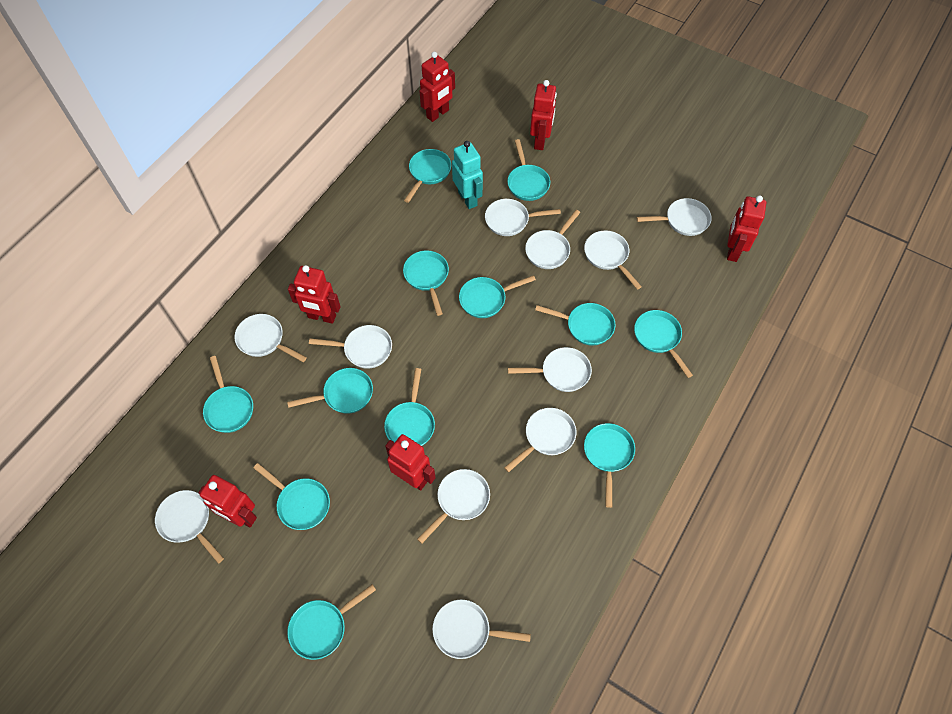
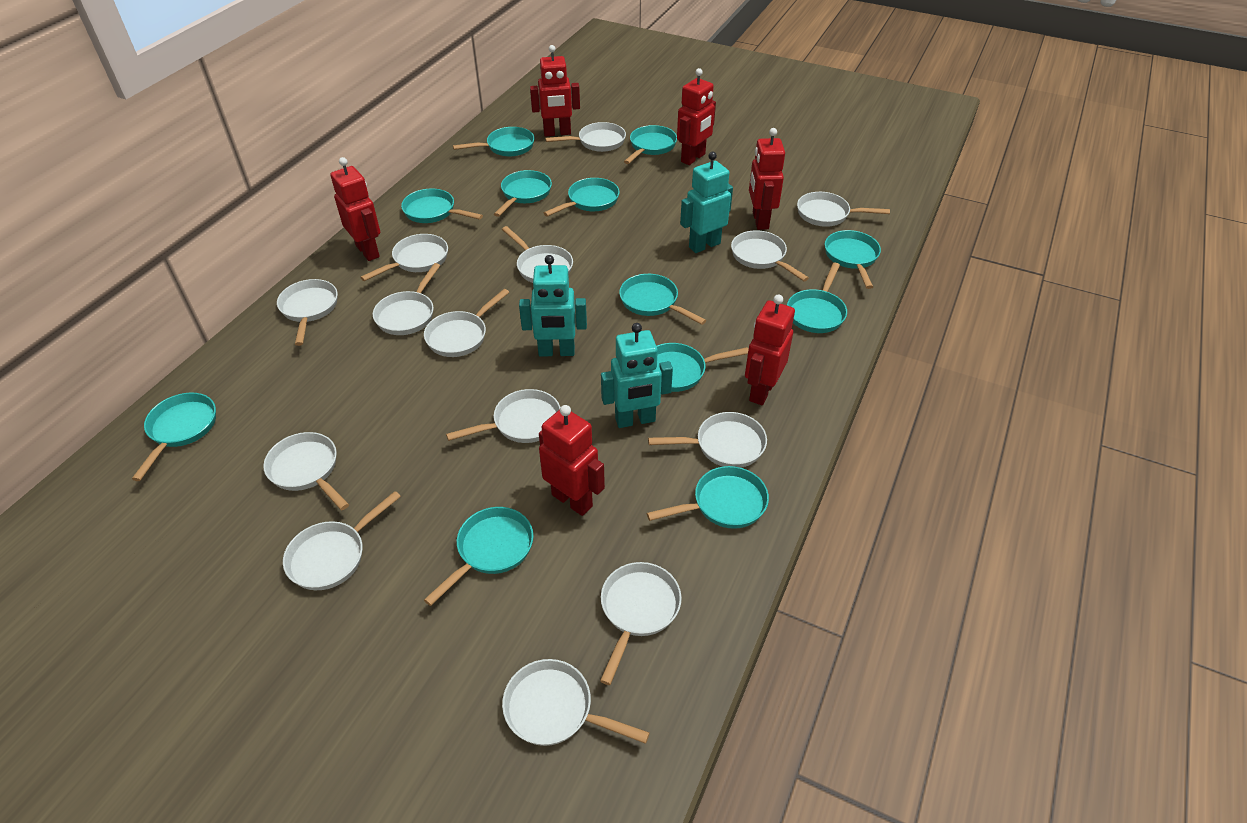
turquoise robot: [452,141,483,209] = 1 -> [519,255,587,356] [601,323,673,428] [680,152,733,253] = 3
white pan: [155,490,224,563] [234,314,307,362] [309,325,392,369] [417,469,490,544] [432,600,531,659] [485,199,561,236] [504,408,576,472] [508,347,592,392] [525,210,581,269] [584,230,642,289] [636,198,712,236] = 11 -> [263,432,349,510] [277,279,338,346] [283,491,401,590] [360,234,448,281] [373,263,440,335] [424,289,509,357] [446,389,561,443] [502,226,573,283] [502,659,650,746] [545,122,626,152] [600,562,682,685] [648,412,767,468] [731,230,809,281] [797,192,890,227] = 14

